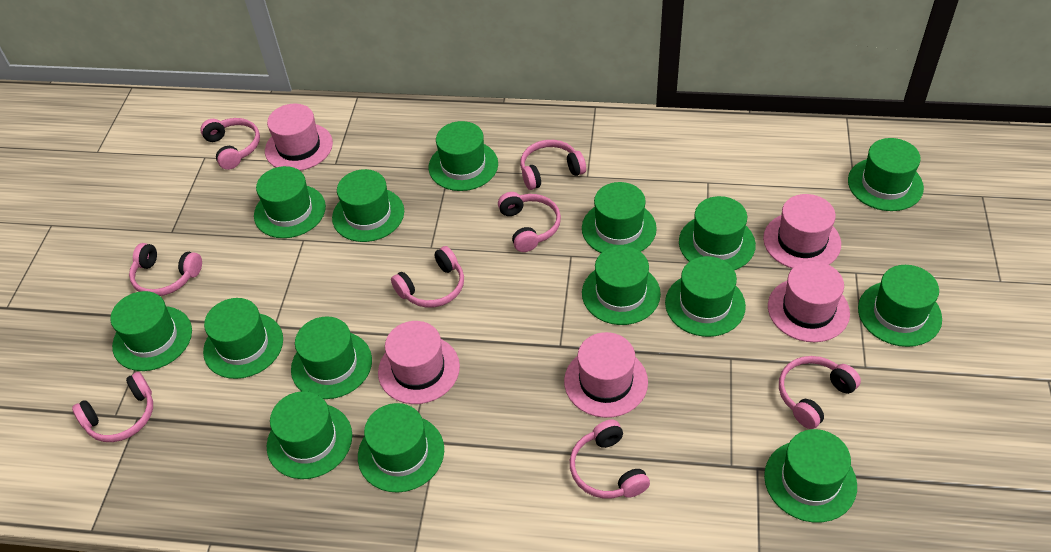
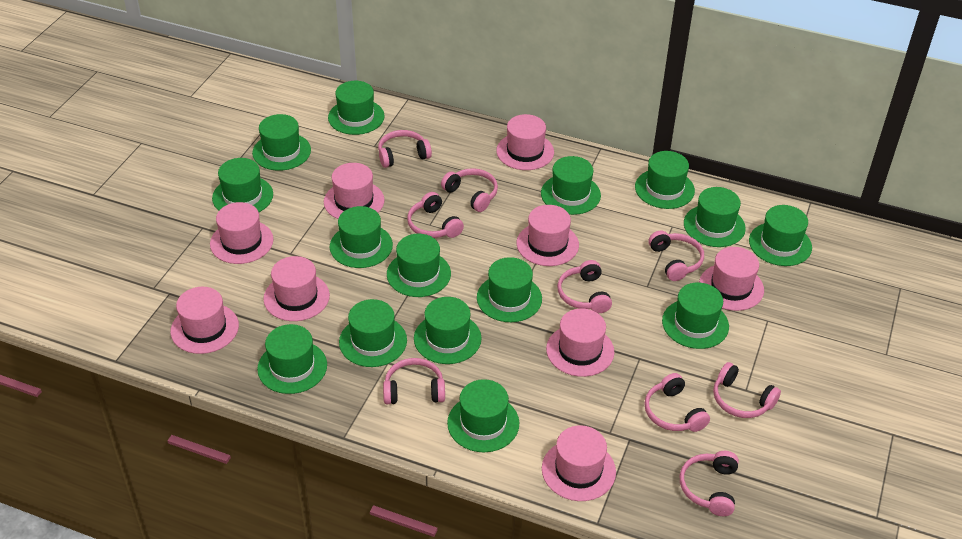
pink hat: [265,104,333,171] [378,321,460,404] [564,332,648,418] [763,194,841,269] [768,261,850,342] = 5 -> [170,287,239,354] [210,202,274,264] [263,256,330,321] [324,163,385,219] [496,114,554,170] [516,205,579,266] [542,425,616,501] [546,309,615,377] [699,247,764,311] = 9
pink headphones: [72,372,153,442] [129,243,202,296] [200,118,260,170] [391,246,464,308] [498,192,561,252] [520,140,586,190] [570,419,650,499] [779,356,861,429] = 8 -> [378,130,432,168] [383,358,445,404] [407,192,464,238] [441,168,498,212] [557,260,612,313] [644,373,710,432] [648,230,704,281] [680,451,739,516] [713,362,781,418] = 9

